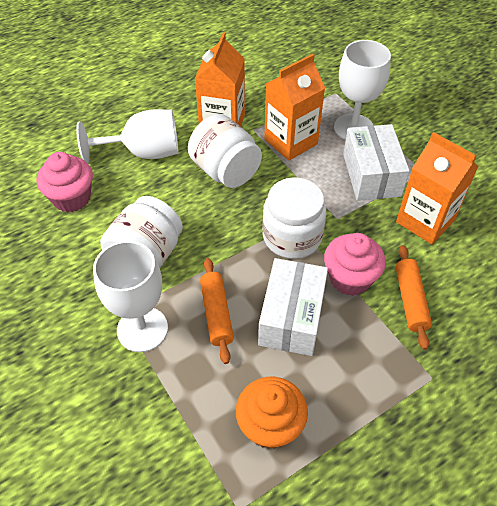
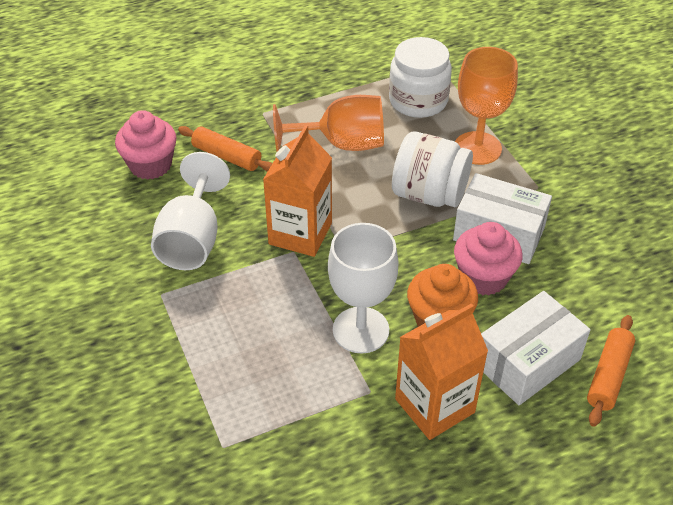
orange carton: [195,32,245,126] [264,54,325,161] [396,132,479,244] = 3 -> [263,125,332,257] [395,303,488,440] = 2
orange goblet: none = 0 -> [273,95,384,151] [455,47,518,165] = 2
white goblet: [76,109,178,163] [93,241,168,352] [334,40,391,140] = 3 -> [151,152,230,270] [328,223,399,353] = 2
white jar: [100,196,183,268] [188,114,262,188] [262,177,326,259] = 3 -> [389,37,452,118] [392,132,473,207] = 2

